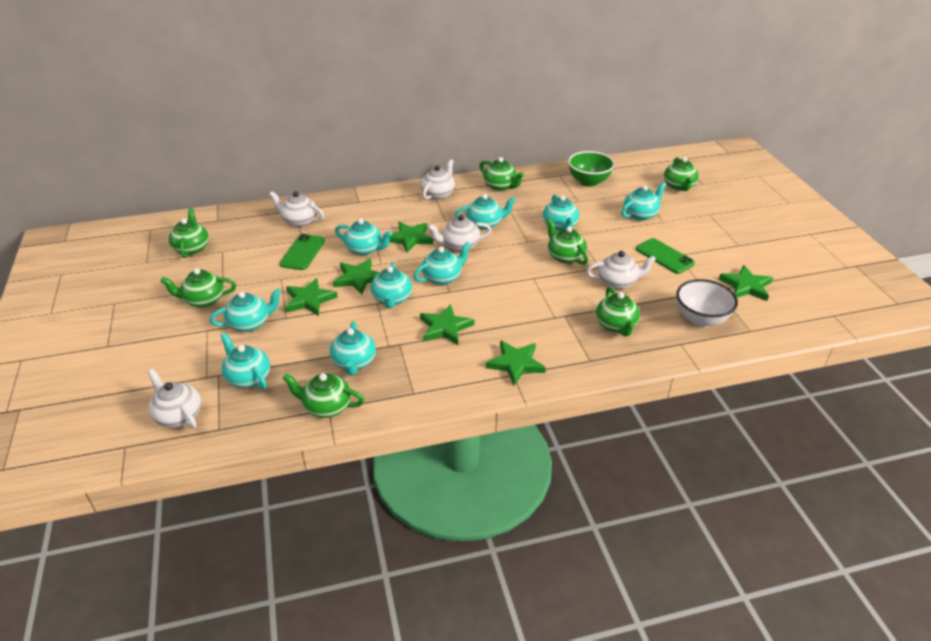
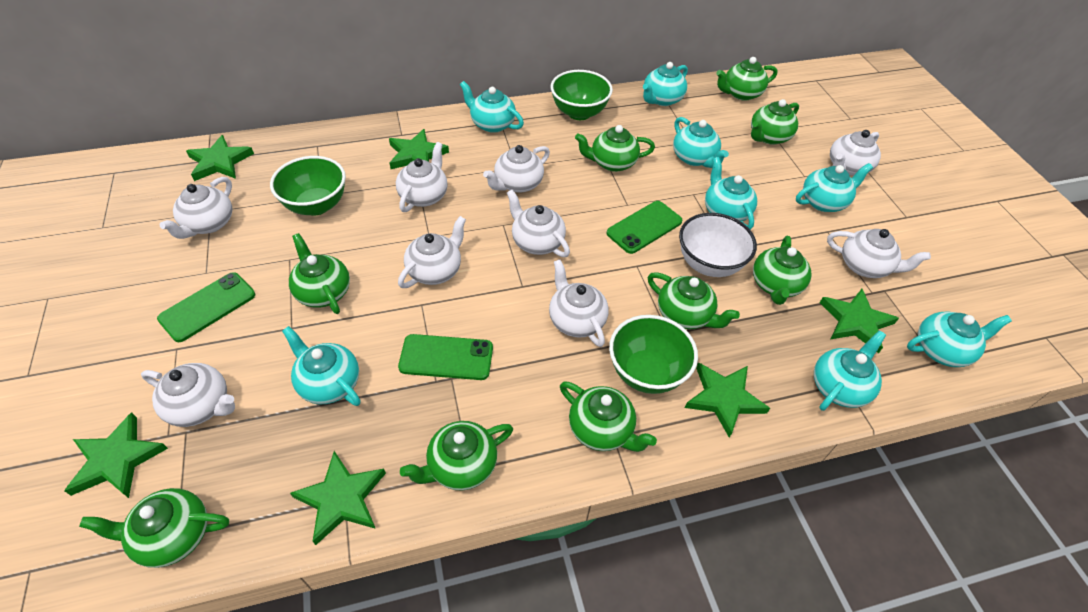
green bowl: [568,151,615,187] = 1 -> [270,156,346,216] [551,70,613,120] [609,315,698,394] = 3
green phone: [280,234,325,270] [636,238,695,274] = 2 -> [157,272,255,342] [398,334,493,380] [607,201,682,254] = 3
green teapot: [160,268,236,307] [169,208,209,258] [283,373,364,418] [479,157,524,191] [547,218,588,265] [596,287,640,336] [664,157,699,191] = 7 -> [79,488,229,568] [289,233,350,314] [400,421,513,491] [560,381,657,452] [575,125,655,172] [648,272,740,330] [716,57,777,101] [751,99,799,145] [753,236,811,305] = 9
turquoise teapot: [210,289,281,332] [220,333,270,389] [330,321,376,375] [335,218,392,255] [371,262,412,309] [413,242,471,285] [455,194,516,230] [543,194,579,231] [621,182,666,221] = 9 -> [282,326,361,406] [460,81,524,133] [643,62,688,106] [673,117,729,168] [705,157,757,230] [796,163,873,212] [814,331,886,411] [907,311,1012,367] = 8
white teapot: [148,369,201,429] [269,191,324,227] [421,159,455,200] [428,215,491,251] [586,251,656,289] = 5 -> [141,363,235,427] [159,177,232,239] [396,142,448,212] [398,216,466,288] [483,145,550,193] [507,190,570,257] [549,260,609,347] [827,229,931,278] [830,130,881,176] = 9

